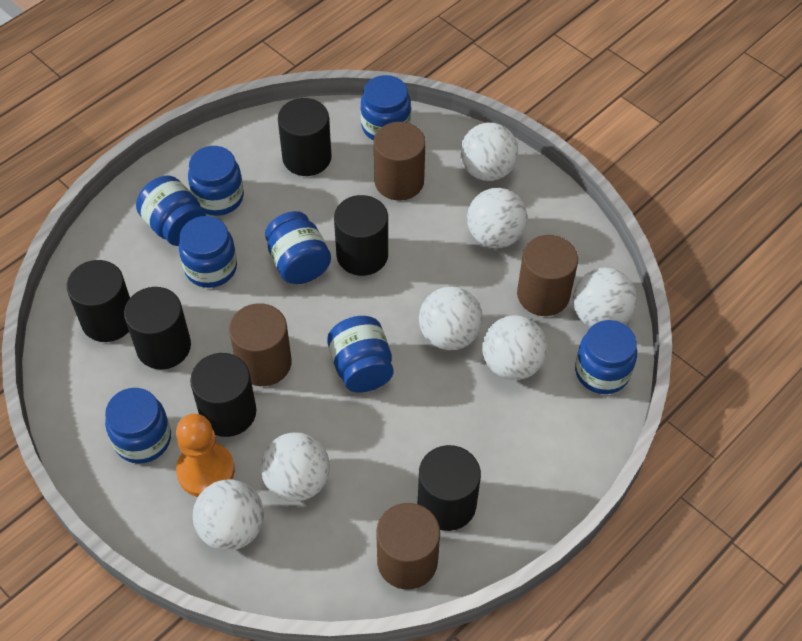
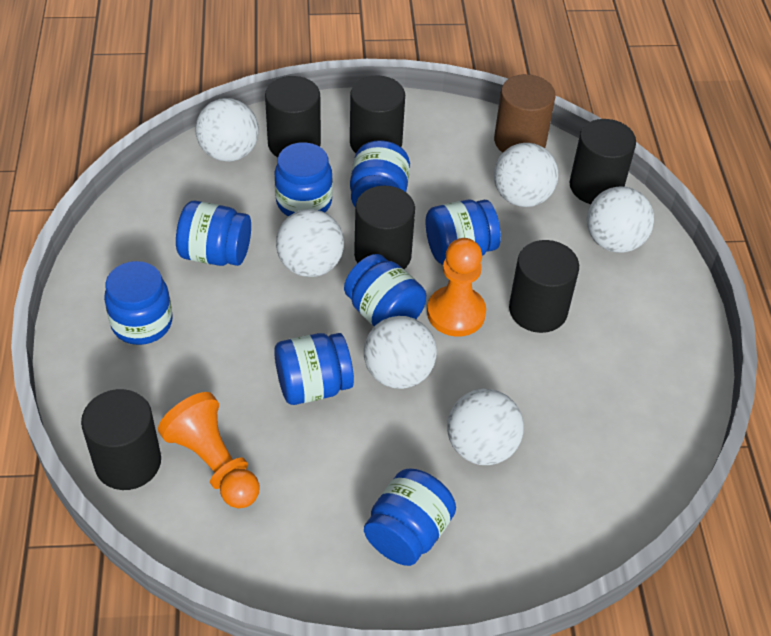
brown cylinder: [229,303,292,386] [374,122,426,200] [376,503,440,590] [517,235,578,316] = 4 -> [494,74,556,153] = 1
orange pawn: [176,414,235,497] = 1 -> [158,392,260,508] [427,238,486,337] = 2
white ball: [193,479,264,551] [260,432,330,502] [419,287,483,350] [460,123,518,181] [467,188,527,248] [482,315,547,380] [573,267,637,327] = 7 -> [195,98,259,162] [276,209,344,277] [364,316,437,389] [447,389,524,465] [494,143,558,207] [587,186,654,253] = 6

